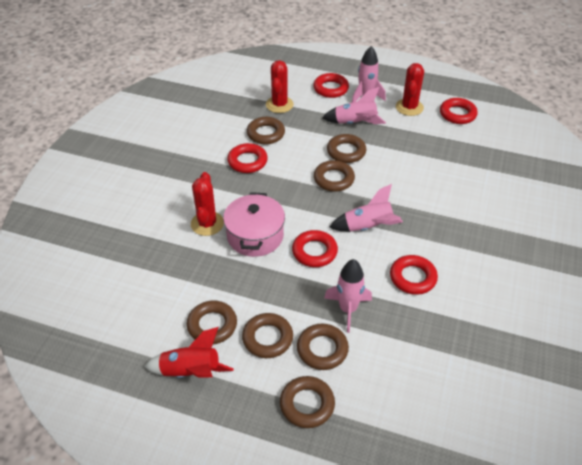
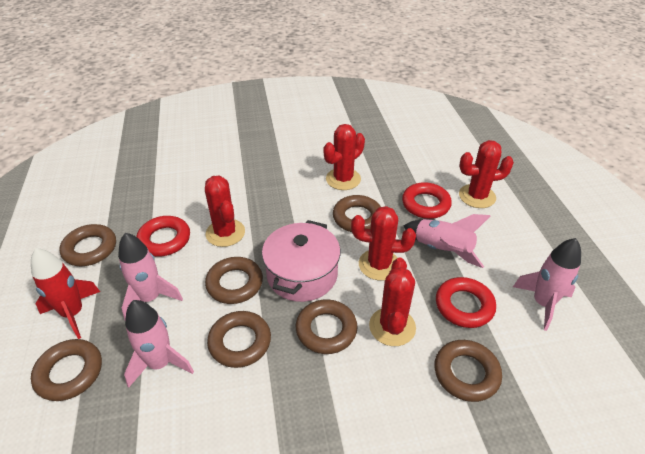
red cactus: [191,172,224,236] [266,60,294,113] [396,63,424,116] = 3 -> [205,175,245,247] [323,124,365,190] [351,206,416,280] [369,258,416,346] [459,140,514,208] = 5
red ring: [227,143,268,173] [292,230,338,267] [313,73,349,98] [390,255,438,295] [440,98,478,124] = 5 -> [136,216,190,257] [402,182,452,219] [436,277,496,328] = 3

